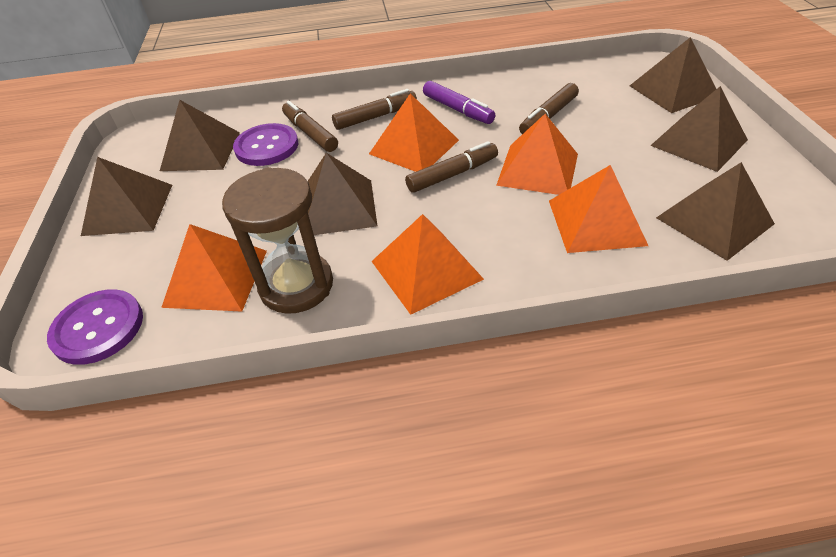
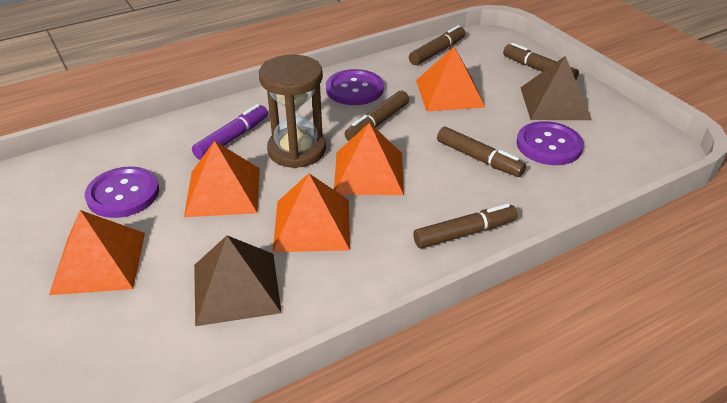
brown marker: [282,101,338,152] [332,89,417,130] [405,141,498,193] [519,83,579,134] = 4 -> [345,91,409,141] [409,25,465,65] [413,204,518,249] [437,127,526,177] [503,43,579,80] = 5
brown pyramid: [81,157,172,236] [160,100,240,171] [308,153,377,235] [630,37,716,113] [650,86,748,172] [656,162,775,261] = 6 -> [194,235,282,326] [520,56,592,120] = 2
purple button: [47,289,143,365] [233,123,298,166] = 2 -> [85,166,159,218] [326,69,384,105] [517,121,584,165] = 3

